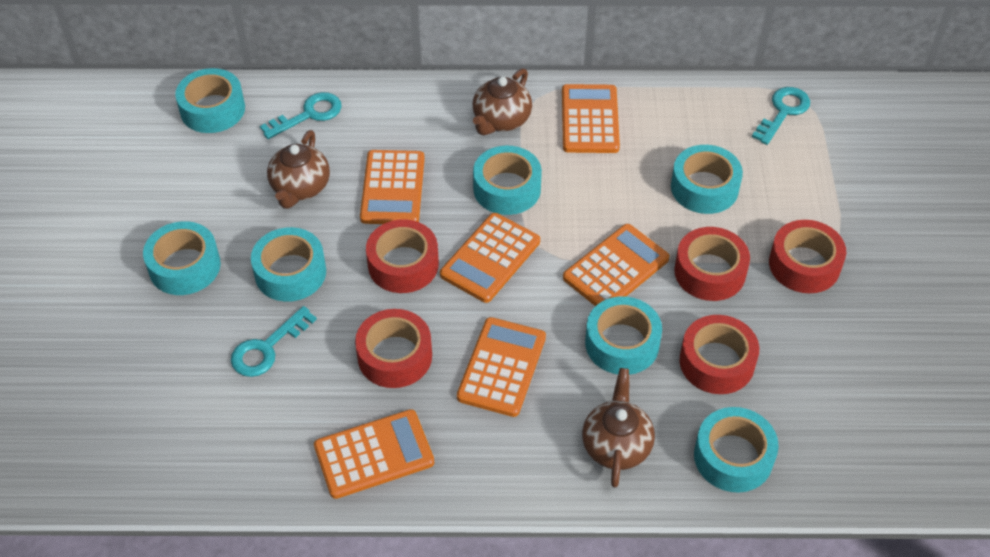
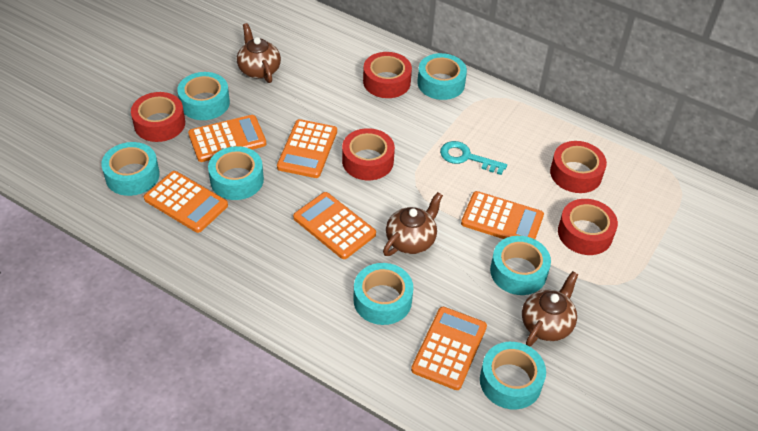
turquoise key: [231,306,317,377] [260,92,342,139] [752,87,810,145] = 3 -> [440,141,507,175] = 1

